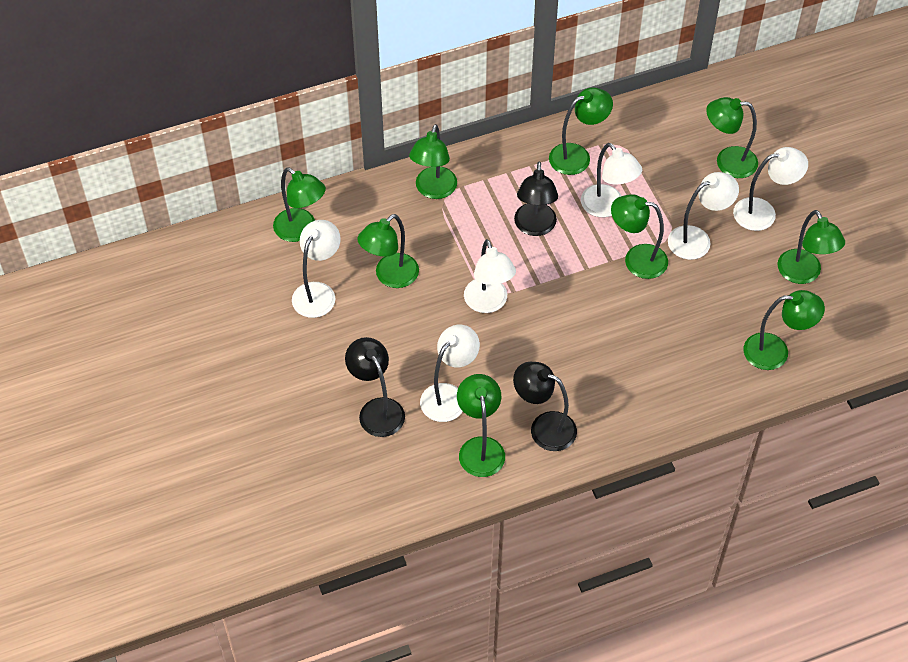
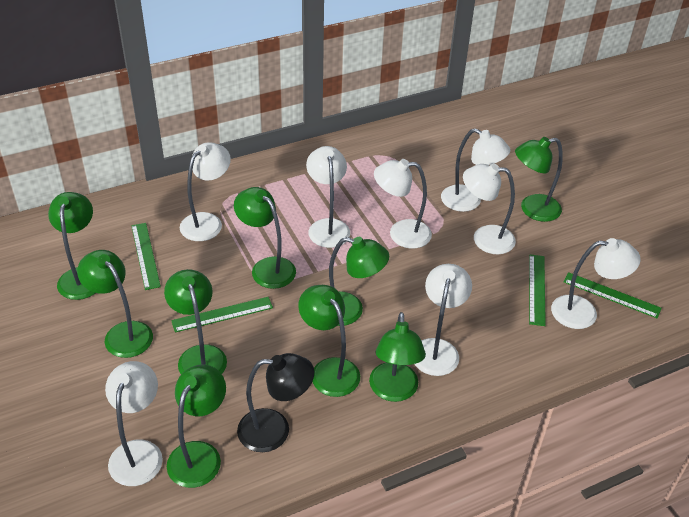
black lamp: [345,337,405,437] [513,362,577,451] [514,162,558,236] = 3 -> [237,353,314,452] = 1
green ruler: none = 0 -> [131,223,161,290] [171,297,273,332] [529,254,546,326] [564,272,662,318] = 4
white lamp: [292,220,341,318] [420,325,480,422] [464,239,516,313] [581,143,642,217] [668,172,739,260] [733,147,808,231] = 6 -> [105,361,163,486] [180,142,231,241] [306,146,350,248] [374,159,432,249] [415,264,472,376] [441,128,510,212] [463,163,516,254] [551,238,641,329] = 8

